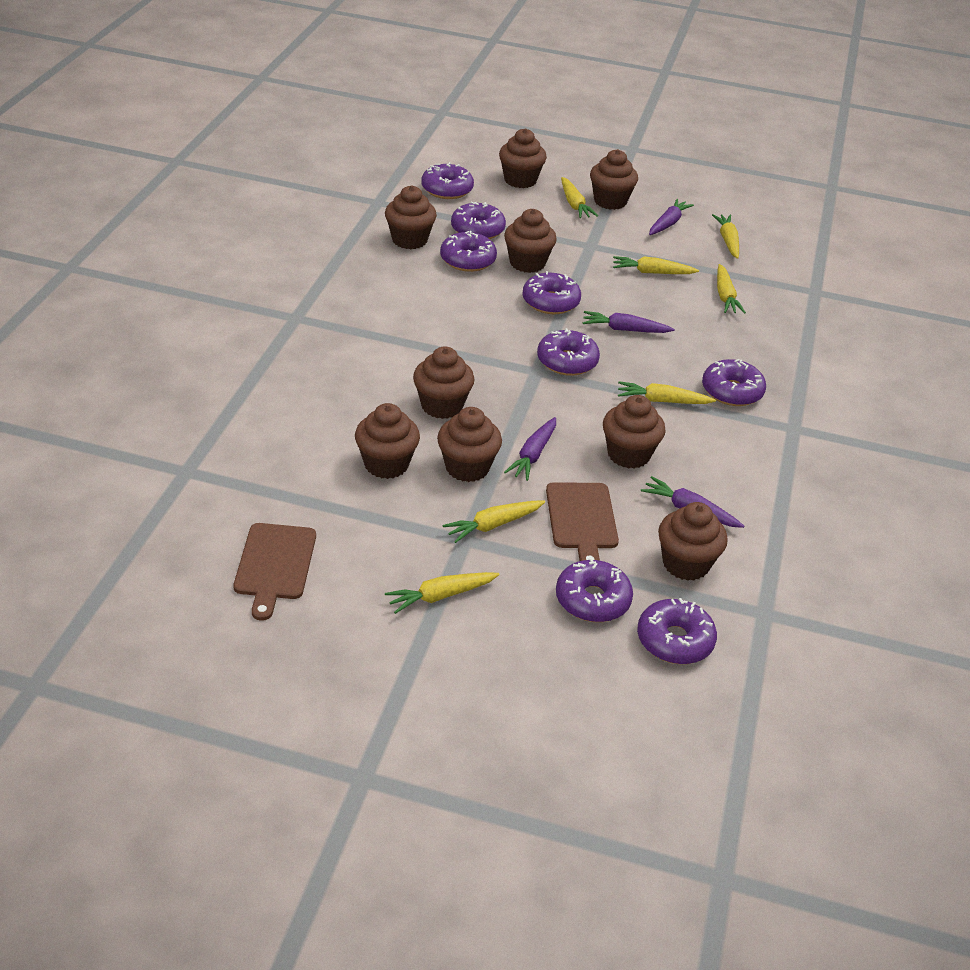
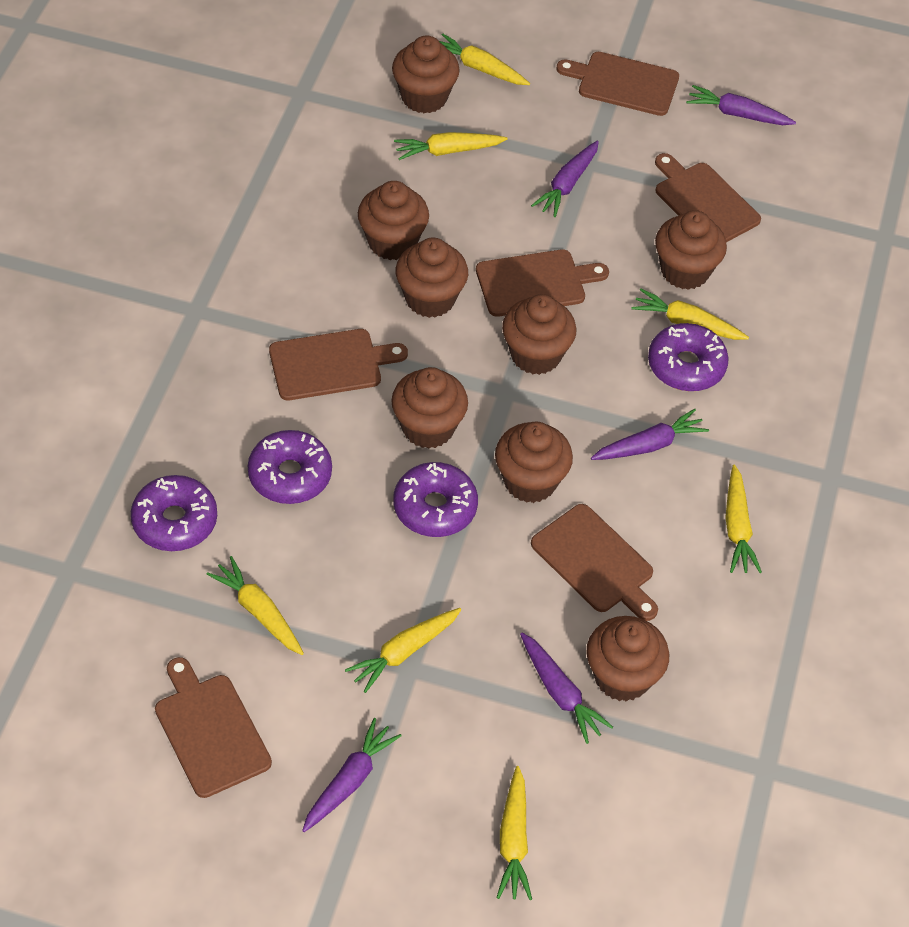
brown cupcake: [355,403,420,479] [385,186,437,249] [413,347,474,419] [437,407,502,482] [499,128,547,188] [504,209,557,273] [590,149,638,210] [603,395,666,468] [658,502,728,581] = 9 -> [358,181,429,260] [391,367,468,449] [392,35,460,114] [396,238,468,318] [495,421,573,503] [502,294,577,375] [586,616,669,702] [655,210,727,290] = 8
brown cutting board: [233,523,316,621] [546,482,619,561] = 2 -> [155,657,272,798] [269,329,408,400] [476,249,609,317] [531,504,658,621] [556,52,679,116] [655,153,761,242] = 6
purple carrot: [504,417,556,481] [583,311,675,333] [641,476,744,528] [649,199,694,235] = 4 -> [302,718,402,832] [520,632,613,744] [531,141,599,217] [591,409,709,460] [686,85,796,125] = 5
purple donut: [421,162,474,199] [440,231,497,272] [451,202,506,239] [523,271,581,314] [537,328,600,376] [556,558,633,622] [637,598,717,664] [702,359,766,406] = 8 -> [131,475,217,551] [248,430,332,504] [393,462,478,537] [648,323,729,391] = 4

